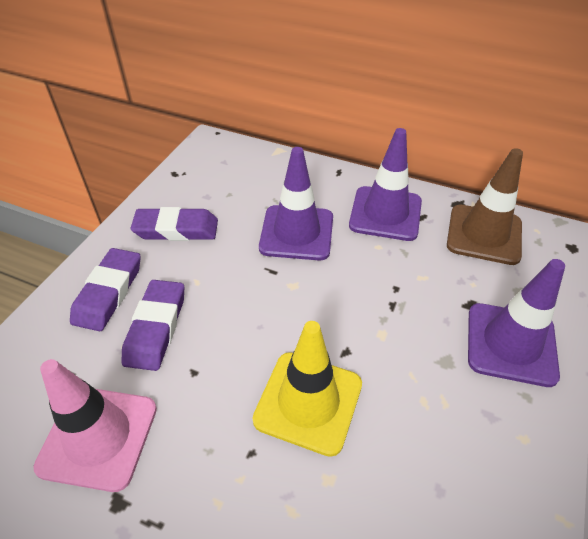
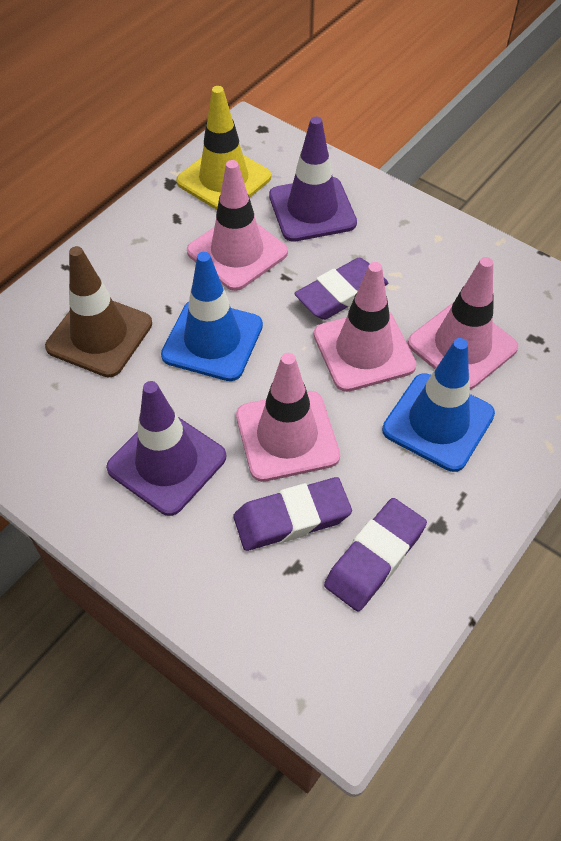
blue traffic cone: none = 0 -> [161,252,263,381] [382,338,495,472] = 2
pink traffic cone: [33,359,157,492] = 1 -> [187,160,288,291] [236,353,340,482] [314,262,417,392] [408,257,518,390] = 4
purple traffic cone: [259,147,333,260] [349,128,422,241] [468,259,565,387] = 3 -> [106,381,226,516] [269,116,357,242] = 2

